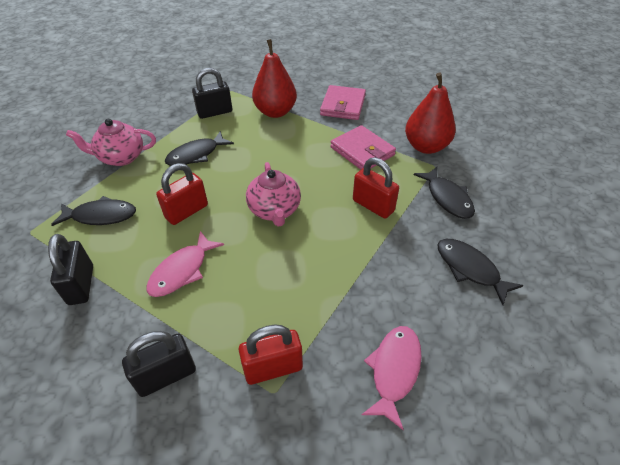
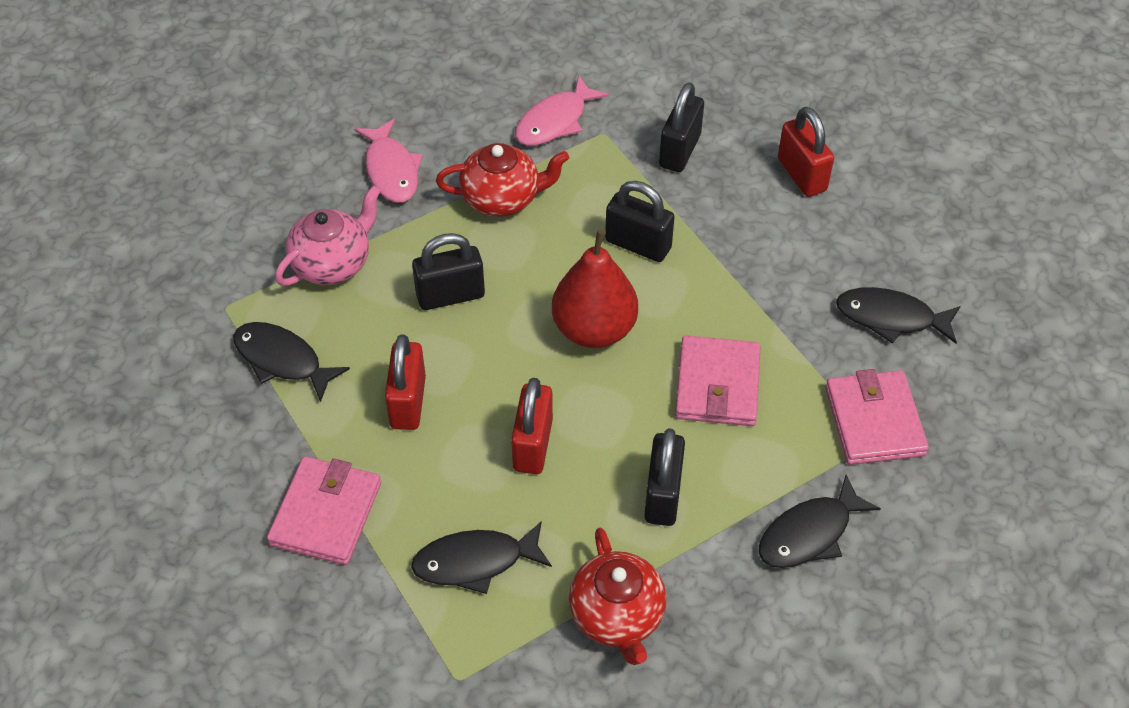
black padlock: [48,234,93,305] [122,331,196,397] [192,68,232,119] = 3 -> [412,233,485,310] [605,181,674,262] [644,428,685,526] [659,82,704,172] = 4
pink teapot: [66,119,156,166] [246,162,301,227] = 2 -> [275,185,381,286] = 1
pink wallet: [320,85,366,120] [330,125,396,170] = 2 -> [267,456,381,565] [675,335,761,426] [826,369,929,465] = 3
red pear: [252,39,297,118] [405,72,456,154] = 2 -> [552,230,638,348] = 1
red teapot: none = 0 -> [436,143,569,217] [569,527,666,665] = 2

